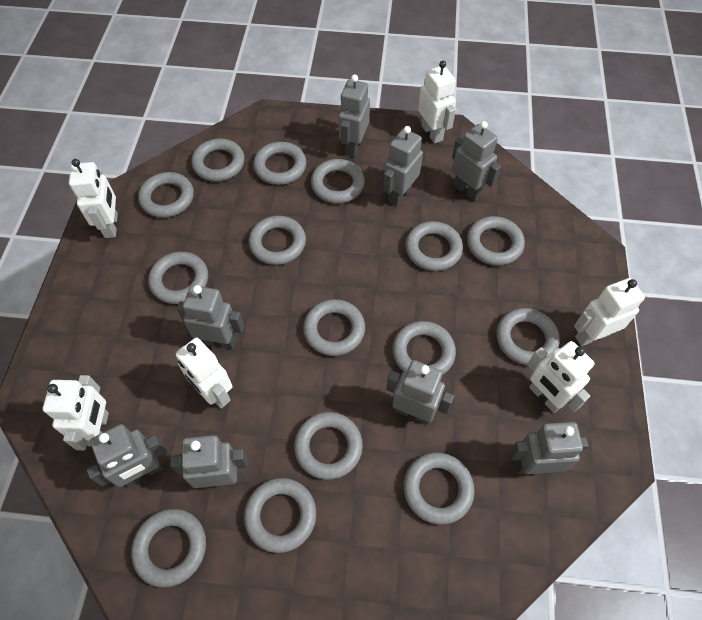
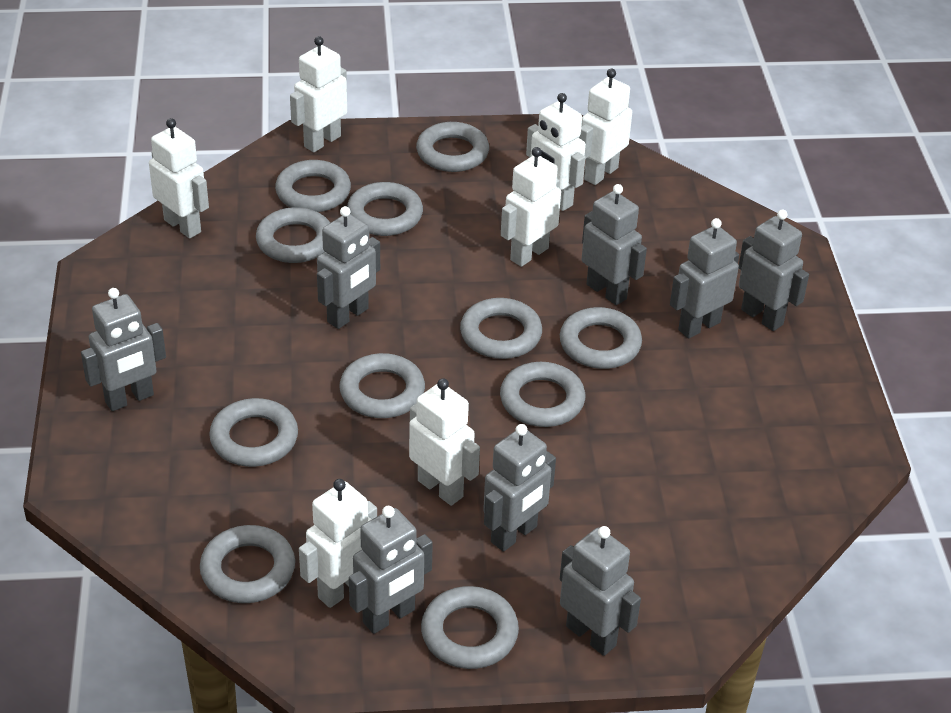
grey ring: [131,509,206,588] [138,172,194,218] [148,252,208,304] [191,139,245,182] [244,478,316,553] [249,216,306,265] [253,142,306,185] [294,412,363,480] [303,299,365,356] [311,159,365,204] [393,321,456,375] [404,453,475,525] [405,221,463,271] [467,216,525,266] [497,308,560,365] = 15 -> [200,525,295,603] [209,398,298,467] [256,207,330,263] [275,160,351,212] [339,353,425,418] [347,182,423,236] [416,122,489,172] [421,586,519,669] [460,298,542,359] [500,362,585,427] [560,307,642,369] = 11
white robot: [43,375,109,450] [69,159,118,238] [176,337,232,409] [418,61,456,144] [527,341,595,413] [574,278,645,346] = 6 -> [149,118,209,238] [290,36,347,152] [299,479,377,608] [409,378,480,506] [501,147,561,267] [526,93,586,211] [579,69,632,185] = 7

